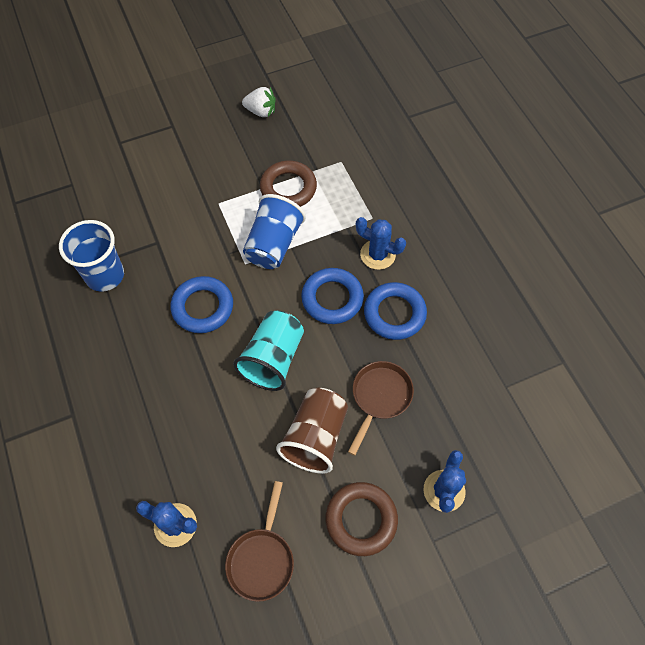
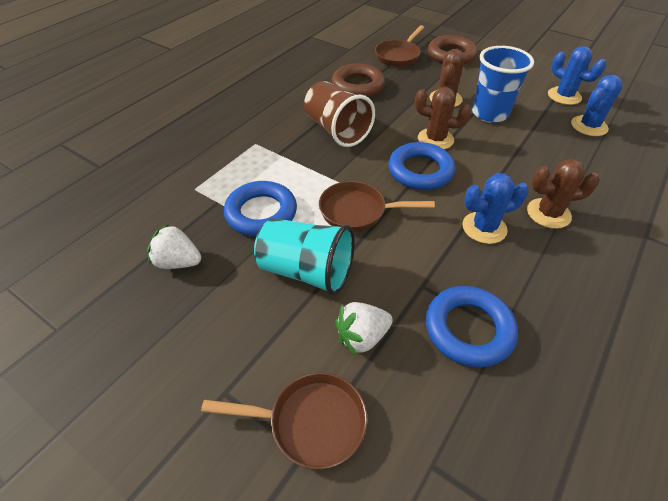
blue cup: [59,220,124,292] [243,194,306,269] = 2 -> [472,46,534,123] = 1
brown cactus: none = 0 -> [415,87,471,149] [430,49,464,107] [527,159,600,229] = 3
brown pan: [225,481,294,602] [348,361,414,456] = 2 -> [201,372,367,469] [319,181,435,232] [375,25,424,67] = 3
white strawberry: [242,87,276,117] = 1 -> [147,224,201,269] [335,302,393,356] = 2

